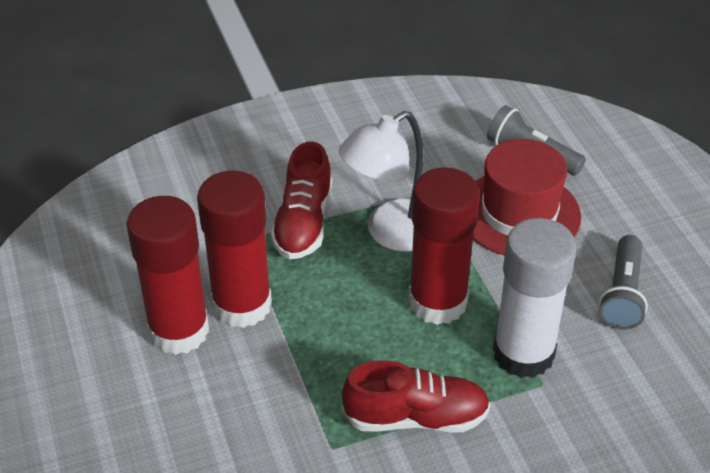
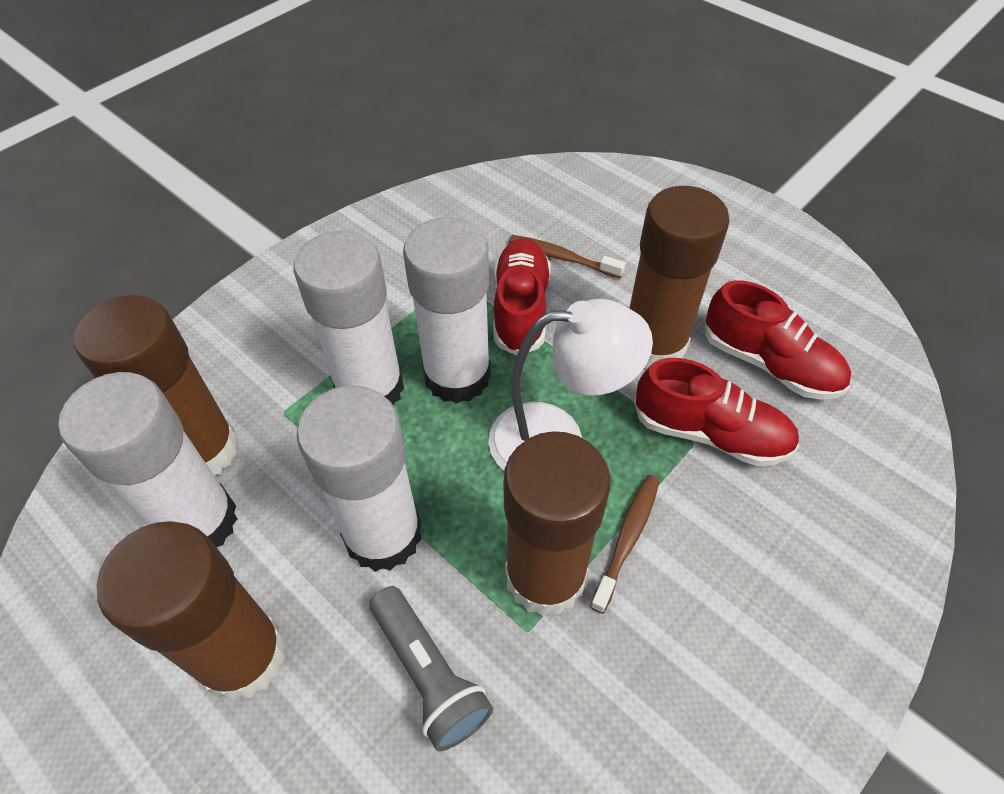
brown glue stick: none = 0 -> [74,295,238,475] [96,521,285,701] [504,431,611,617] [629,186,730,370] = 4
brown toothbrush: none = 0 -> [509,235,625,278] [590,475,660,614] = 2
grey flashlight: [487,105,586,176] [599,235,648,330] = 2 -> [370,586,493,751] = 1
red glue stick: [127,196,209,355] [197,171,272,328] [408,167,480,325] = 3 -> none = 0
red hat: [473,139,581,255] = 1 -> none = 0
red shoe: [271,141,333,259] [342,360,491,433] = 2 -> [493,238,551,355] [634,358,799,466] [705,280,851,400] = 3
white glue stick: [493,218,577,378] = 1 -> [58,372,238,547] [294,231,404,406] [297,386,422,572] [403,217,491,404] = 4

